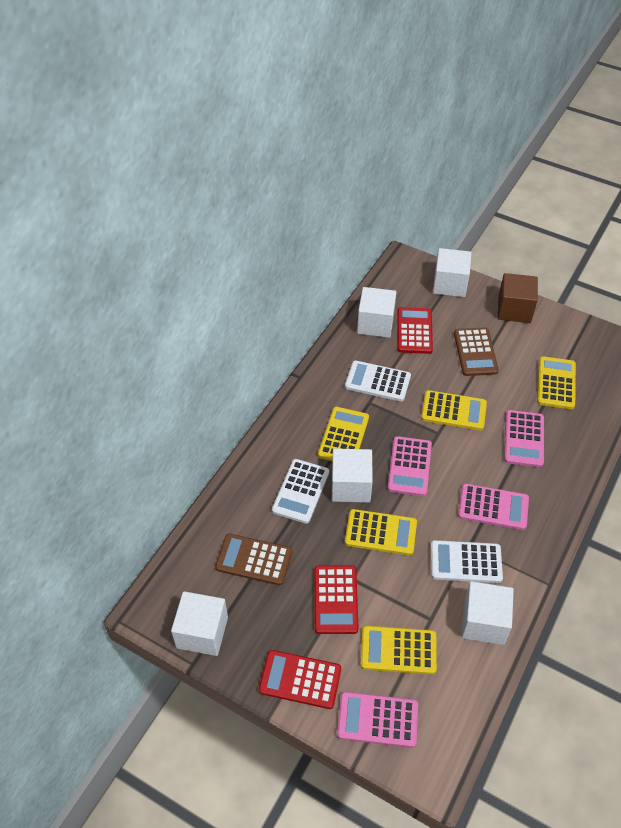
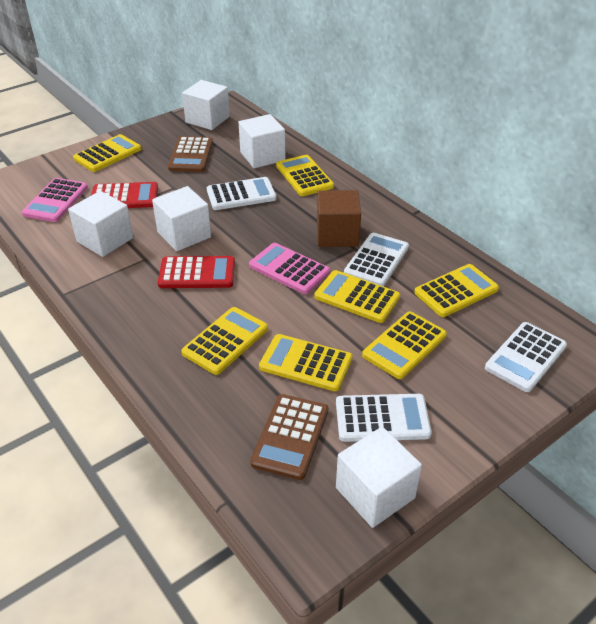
pink calculator: [337,692,418,748] [387,436,432,496] [458,484,529,530] [504,410,544,467] = 4 -> [22,178,88,222] [249,243,330,294] = 2
red calculator: [259,650,341,709] [314,565,359,634] [397,307,433,354] = 3 -> [91,182,158,208] [158,256,235,288] = 2
white calculator: [272,459,329,524] [345,360,411,402] [431,540,503,583] = 3 -> [207,177,277,210] [336,394,432,442] [344,233,409,287] [485,322,567,392] = 4
yellow calculator: [318,407,369,461] [345,509,417,555] [361,626,437,675] [421,390,487,430] [537,356,576,409] = 5 -> [73,134,141,172] [181,307,268,375] [259,334,353,391] [276,155,334,196] [314,270,400,323] [362,312,447,379] [414,264,499,317] = 7

